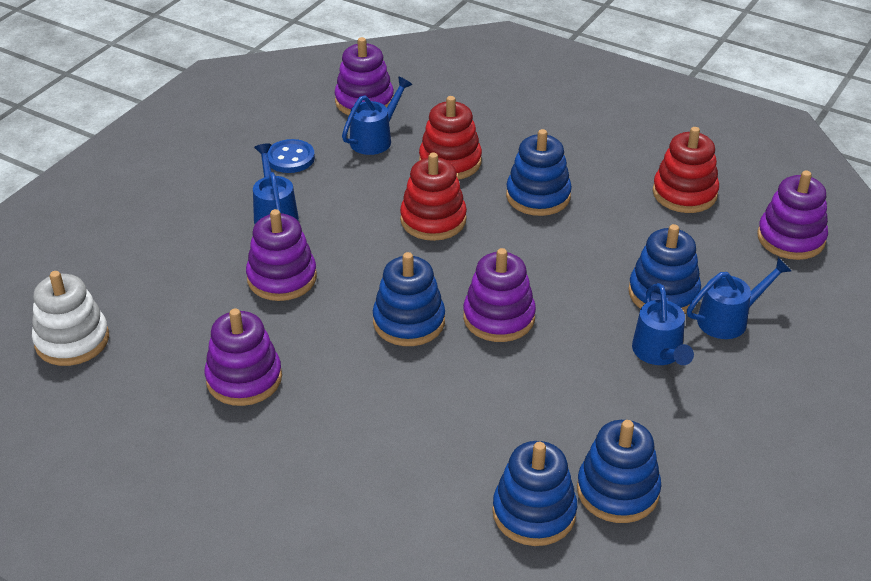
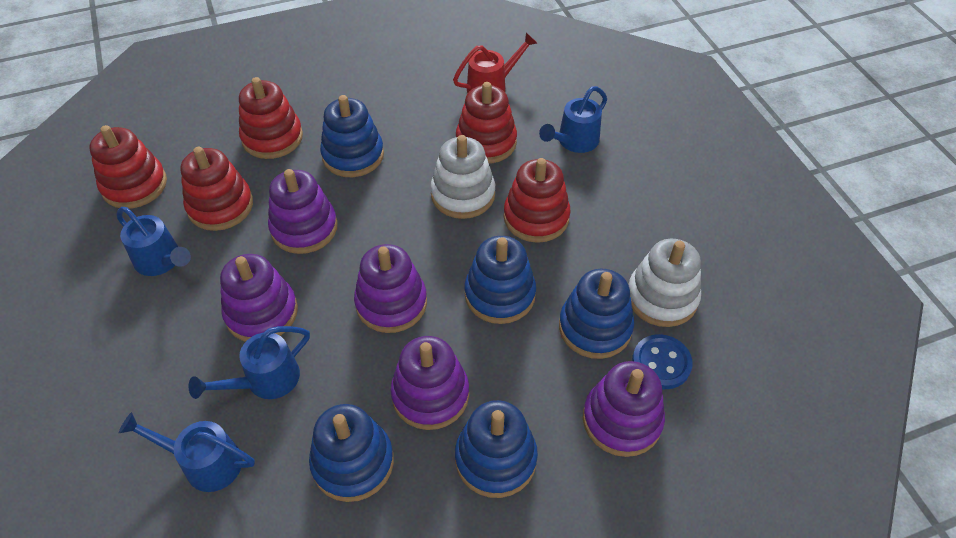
red stacking toy: [400,152,467,241] [419,96,482,180] [653,127,719,213] = 3 -> [89,125,167,209] [180,147,253,231] [239,77,303,159] [456,82,517,164] [504,158,571,243] = 5
red watering can: none = 0 -> [453,33,537,93] = 1
white stacking toy: [32,271,109,366] = 1 -> [430,135,495,219] [628,239,701,327] = 2

